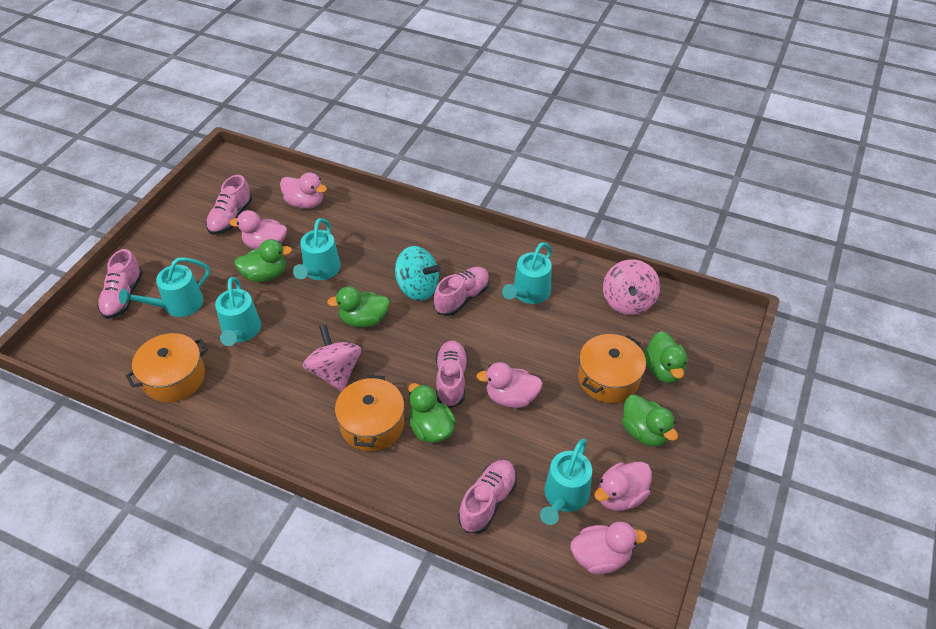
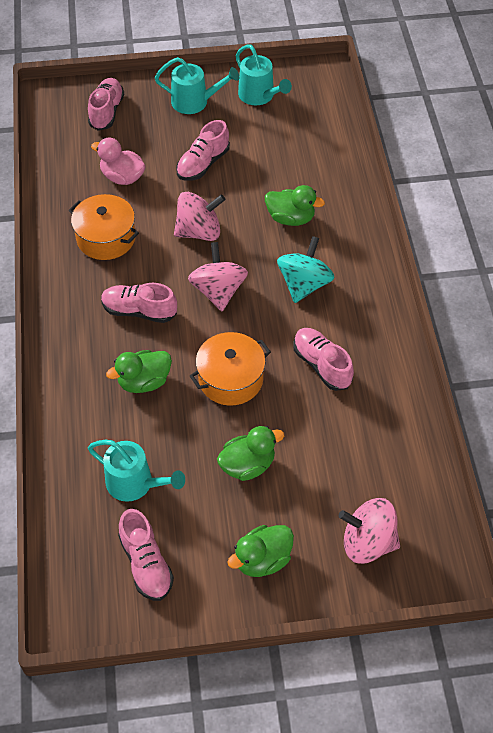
green duck: [234,239,292,282] [327,286,390,327] [408,383,456,443] [622,395,678,447] [644,331,687,383] = 5 -> [106,350,172,393] [217,426,284,481] [227,525,294,577] [265,185,325,226] = 4
orange pot: [126,333,208,402] [335,375,404,451] [578,334,646,403] = 3 -> [69,194,139,260] [190,332,271,406] = 2
pink duck: [230,210,287,249] [280,172,327,209] [476,362,543,408] [570,522,647,574] [594,462,652,511] = 5 -> [91,138,146,185] = 1
pink spinning top: [303,325,361,392] [603,259,660,315] = 2 -> [174,192,225,241] [188,242,248,311] [339,498,400,564] = 3
turquoise watering can: [119,257,210,317] [215,277,261,346] [293,218,341,280] [502,242,552,304] [540,439,592,525] = 5 -> [88,440,185,502] [155,57,239,114] [236,44,292,105] = 3

